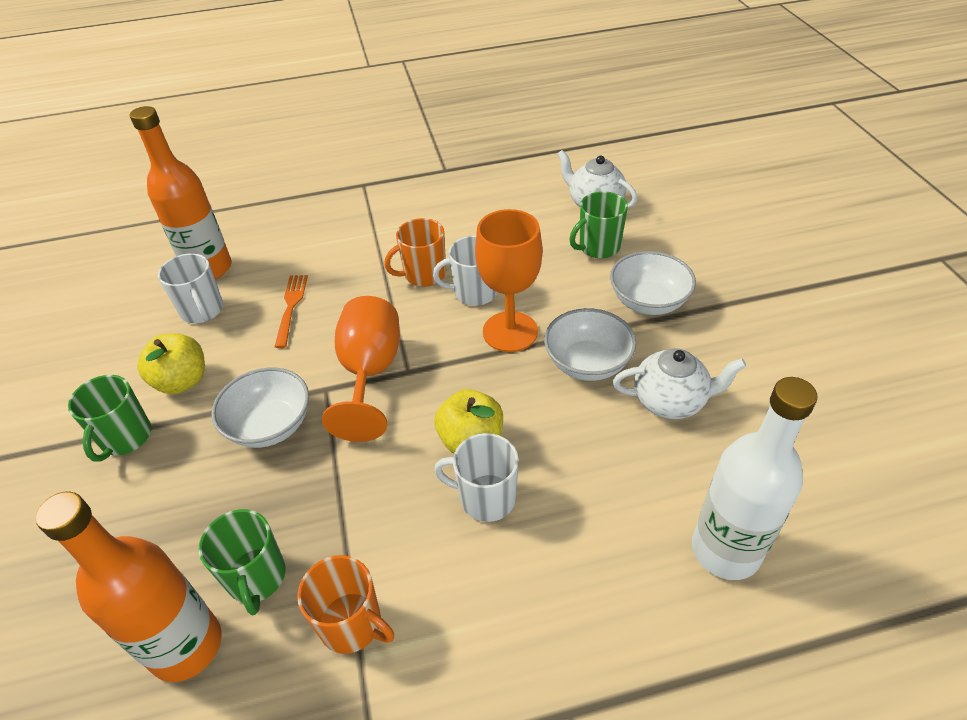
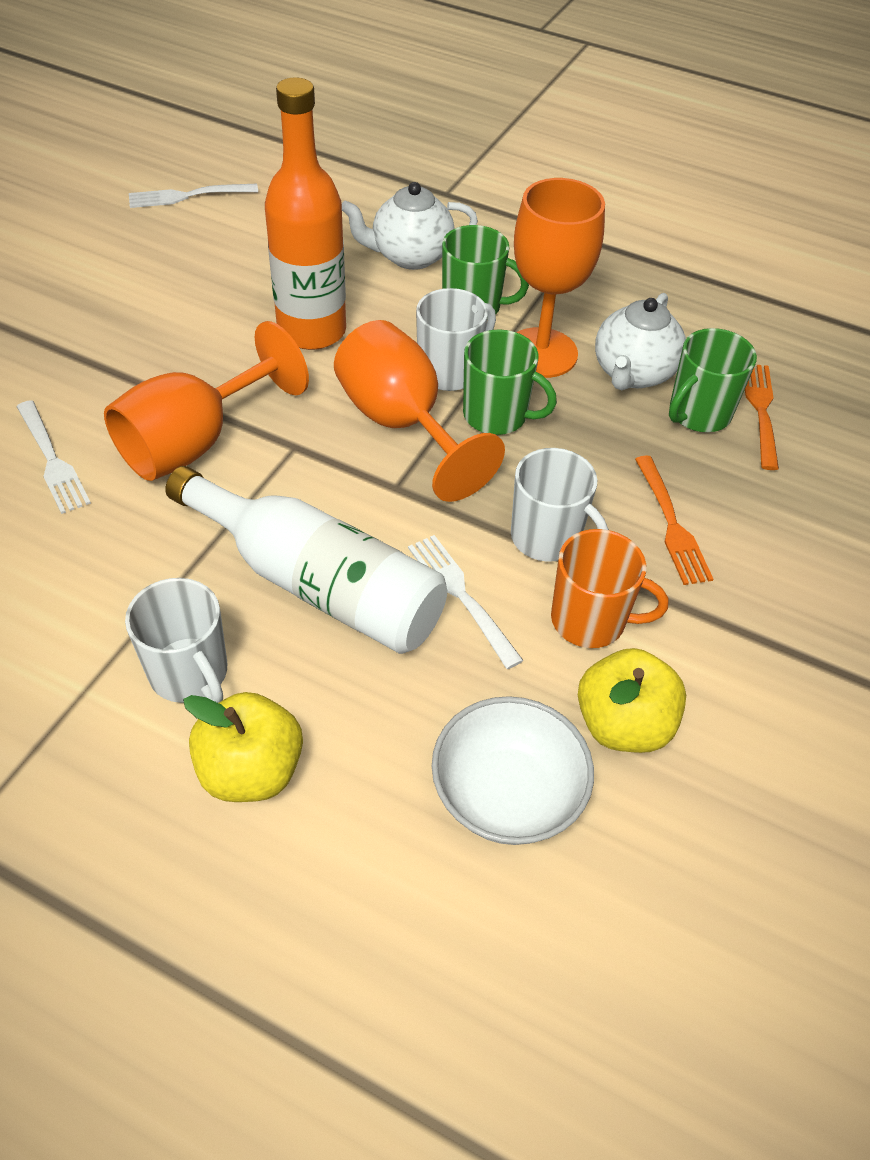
orange bottle: [35,491,222,682] [130,106,232,279] = 2 -> [265,77,346,350] = 1
orange fork: [275,275,308,348] = 1 -> [635,456,713,585] [745,365,779,470] = 2
orange goblet: [322,296,400,442] [475,209,543,352] = 2 -> [104,321,309,481] [334,320,505,502] [514,178,605,378] = 3
orange mug: [297,555,394,654] [384,218,446,287] = 2 -> [551,529,668,648] = 1
white bowl: [211,368,309,448] [544,308,636,381] [610,251,696,315] = 3 -> [432,696,594,845] = 1
white fork: none = 0 -> [17,400,91,514] [129,184,258,208] [408,535,524,669] = 3

